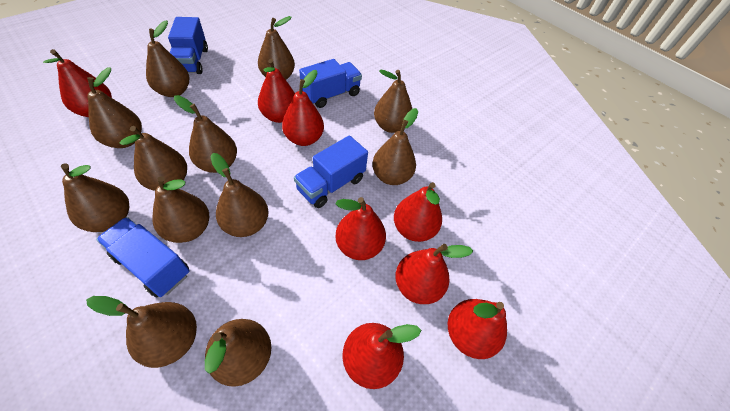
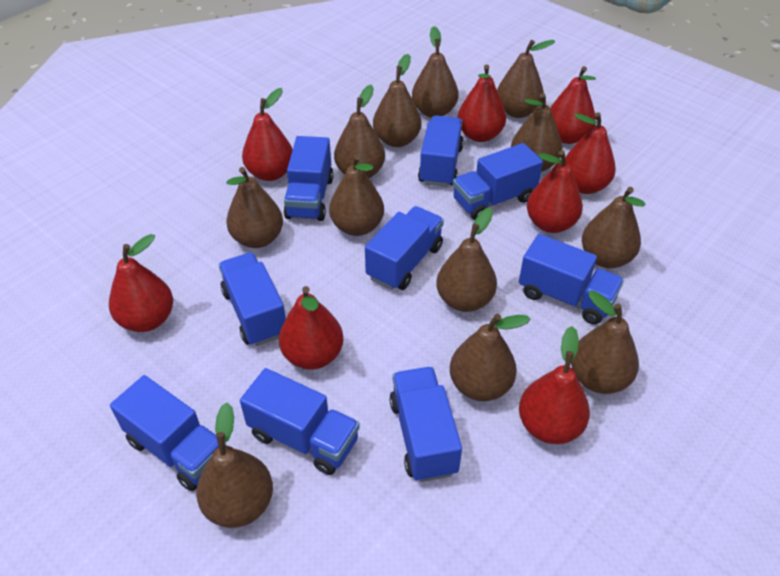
blue truck: [96,217,190,298] [168,17,208,74] [294,135,368,208] [299,59,362,108] = 4 -> [110,375,226,491] [218,253,286,346] [240,368,360,475] [284,136,333,221] [365,206,444,290] [390,367,462,482] [418,115,464,187] [453,143,543,220] [519,234,624,324] = 9

